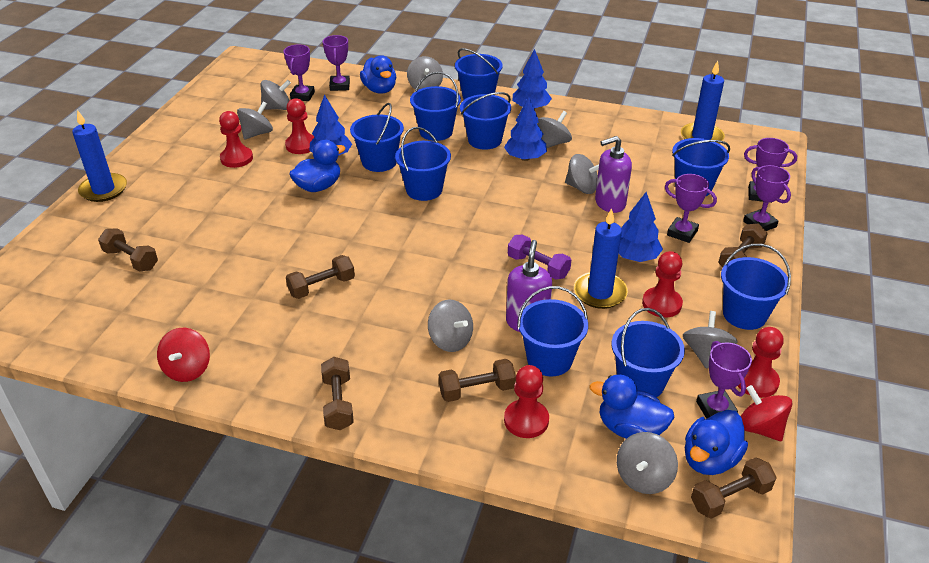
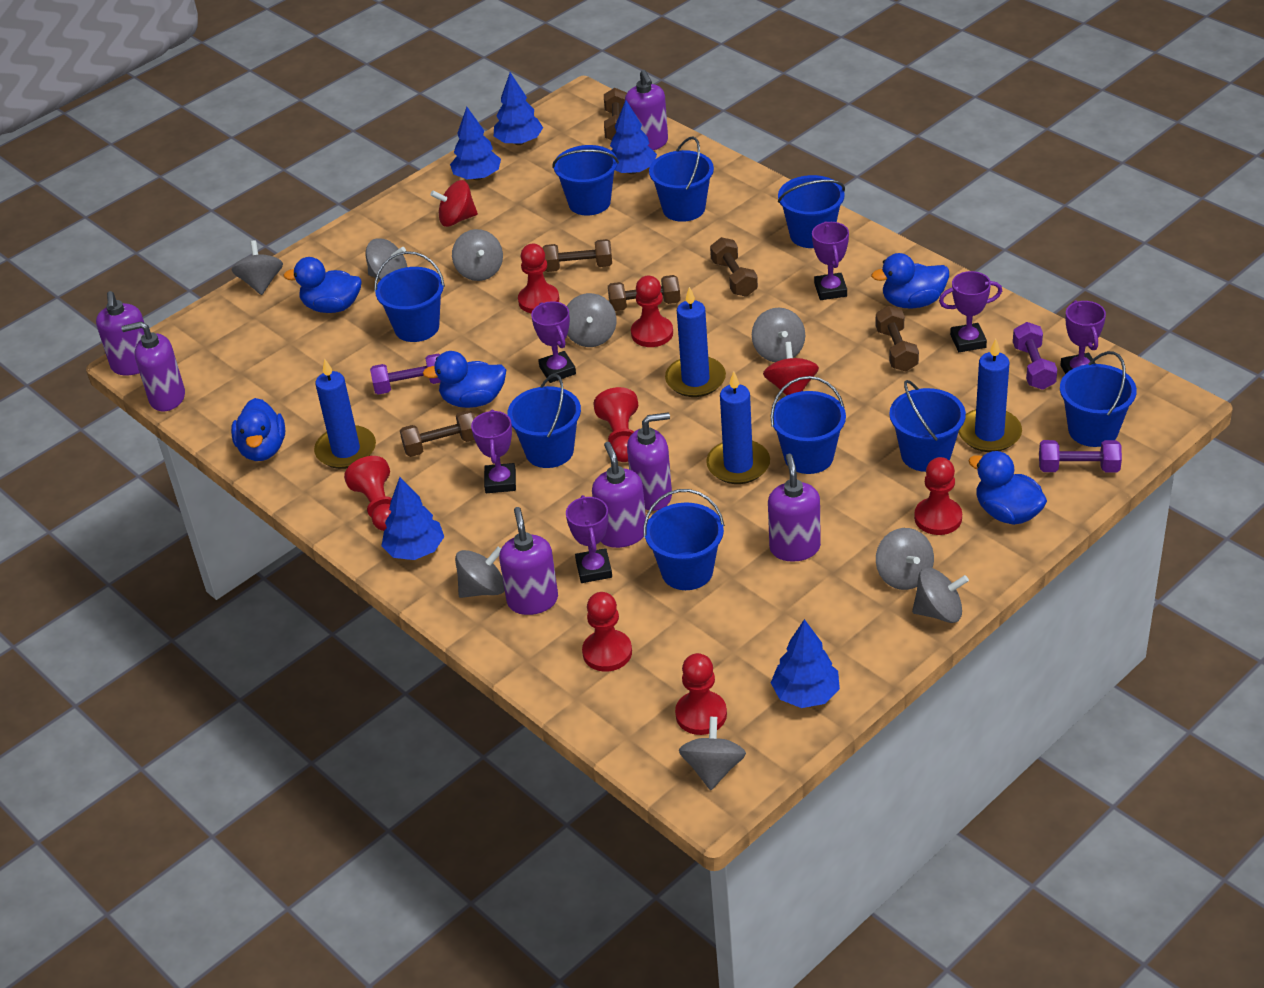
blue candle: [72,110,127,202] [574,208,628,309] [681,61,725,143] = 3 -> [314,358,376,469] [665,287,726,397] [706,371,770,484] [958,339,1022,452] = 4
blue duck: [289,140,346,192] [360,55,396,94] [589,374,675,439] [685,410,748,475] = 4 -> [231,398,285,461] [283,257,361,313] [422,351,506,408] [871,253,949,308] [968,451,1047,525] = 5
blue tree: [310,94,352,155] [504,96,547,161] [512,49,552,110] [619,192,663,262] = 4 -> [381,477,444,560] [450,107,501,180] [494,72,543,145] [610,100,657,174] [771,619,840,708] = 5
grey spinning top: [237,101,273,140] [261,80,291,110] [407,56,443,90] [428,299,473,352] [537,111,572,148] [565,154,599,194] [617,432,678,494] [683,311,738,369] = 8 -> [231,240,283,295] [365,238,407,280] [452,229,503,281] [455,547,505,598] [567,293,616,347] [679,717,746,790] [752,307,805,362] [876,528,934,590] [912,567,969,623] = 9
purple dumbbell: [508,235,571,279] = 1 -> [370,354,441,395] [1013,322,1057,390] [1039,440,1122,472] = 3
purple soap dispenser: [506,240,552,332] [595,136,632,213] = 2 -> [96,291,144,375] [121,322,185,411] [499,507,558,615] [592,442,646,548] [625,70,668,150] [627,412,672,511] [768,454,821,562] = 7
red pawn: [219,111,253,168] [285,98,314,154] [504,365,549,438] [642,251,683,318] [738,327,784,398] = 5 -> [344,456,392,531] [518,244,559,313] [582,592,632,672] [593,387,638,462] [631,276,673,347] [675,653,727,735] [914,457,962,535] = 7

